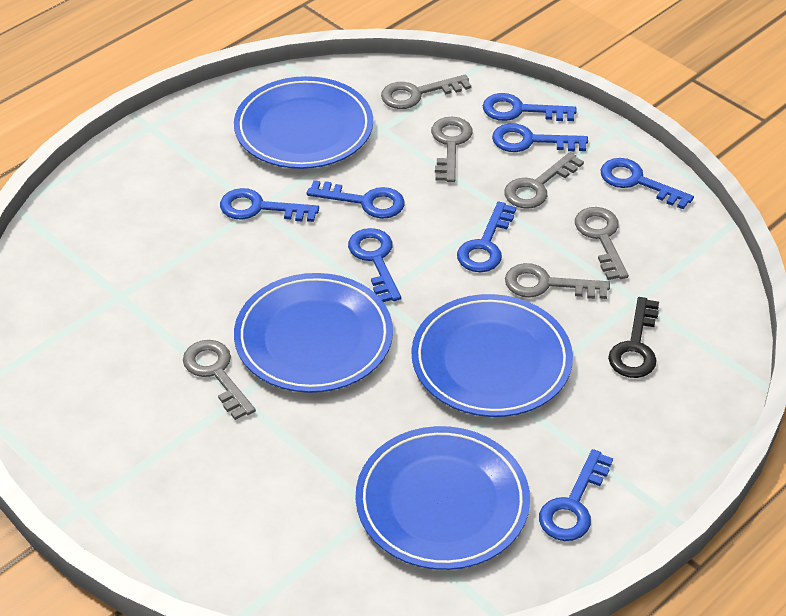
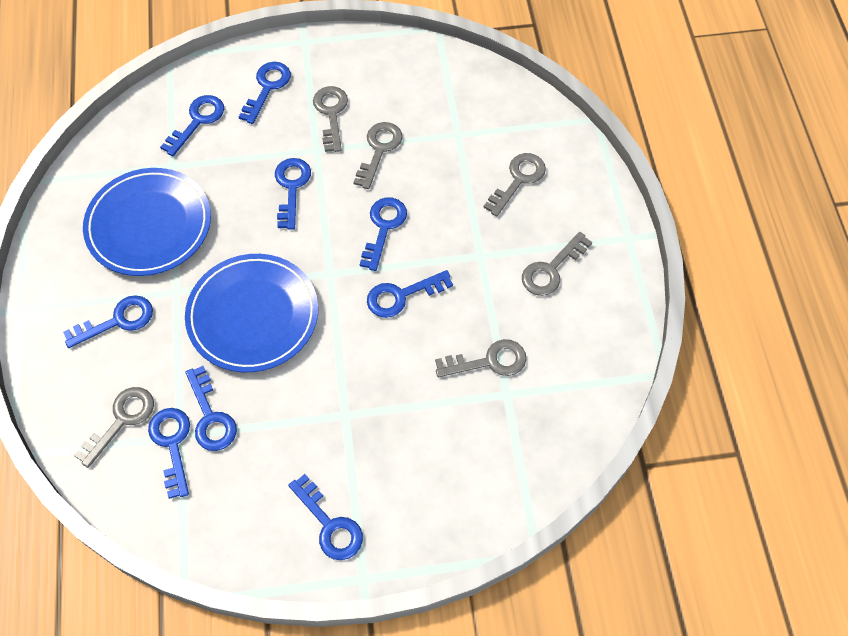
black key: [608,297,659,378] = 1 -> none = 0
blue key: [220,188,319,222] [307,180,405,219] [348,228,401,302] [457,201,516,272] [483,93,577,121] [492,123,588,152] [539,449,613,541] [600,158,694,209] = 8 -> [63,295,153,348] [148,408,190,499] [160,95,224,156] [185,366,237,451] [239,62,291,124] [275,158,311,230] [288,474,363,560] [360,197,407,271] [367,270,453,318] = 9
blue plate: [234,76,373,169] [234,273,393,393] [355,426,530,570] [411,294,573,417] = 4 -> [83,168,211,276] [185,254,318,372] = 2

